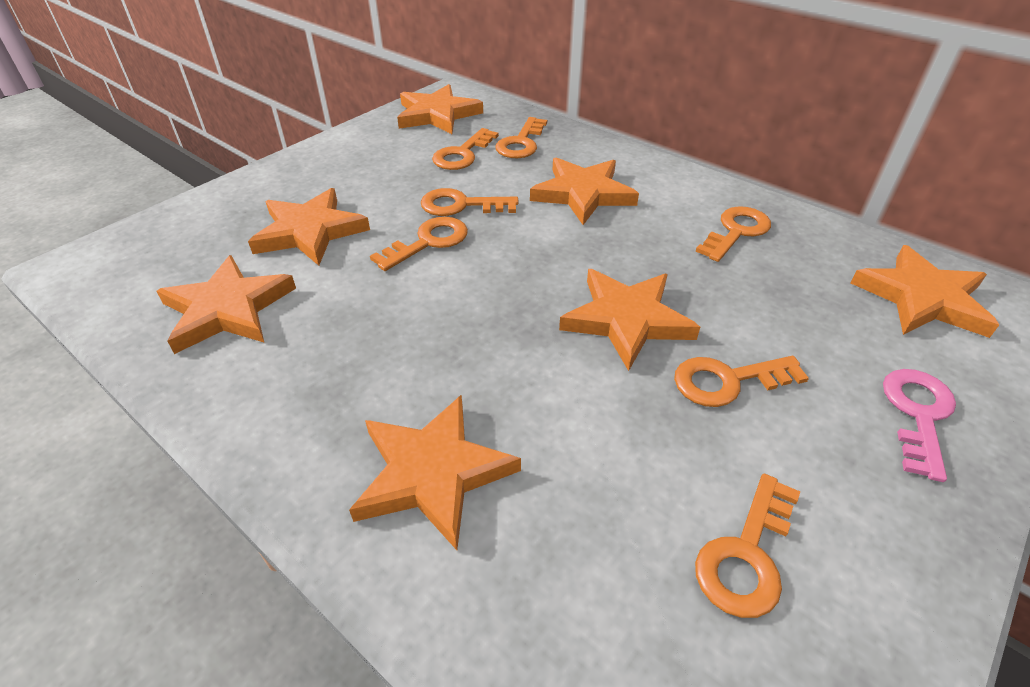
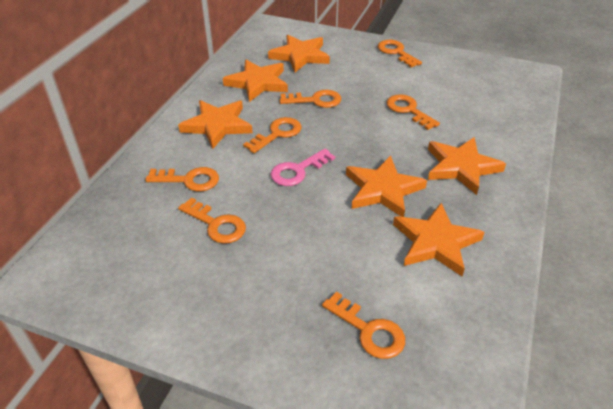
orange star: [156,255,296,354] [248,188,370,266] [349,395,521,550] [397,84,483,134] [530,157,639,225] [559,269,700,371] [851,245,999,338] = 7 -> [178,100,253,149] [223,60,288,102] [268,35,330,72] [346,156,427,217] [393,203,484,276] [428,137,506,195] = 6

